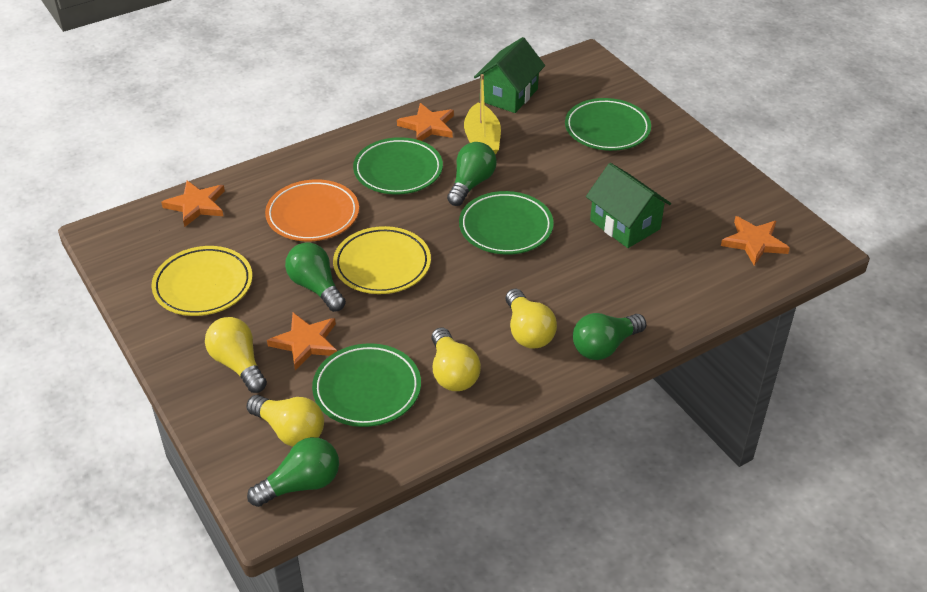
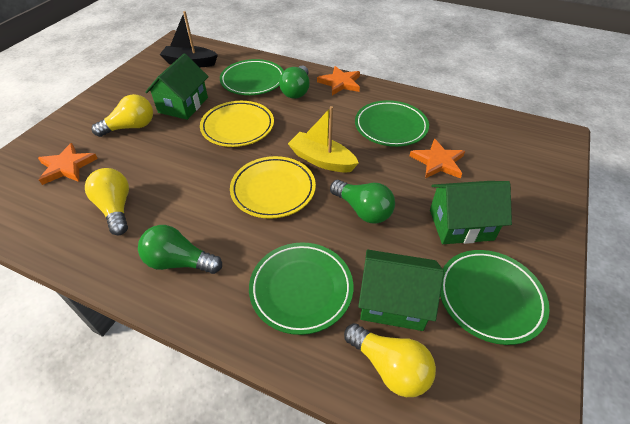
black boat: none = 0 -> [159,11,218,67] = 1
green house: [474,37,545,113] [586,163,671,248] = 2 -> [145,53,209,120] [358,250,444,331] [430,181,512,244] = 3
green light bulb: [247,437,339,507] [285,242,346,312] [447,142,497,206] [573,313,646,360] = 4 -> [138,225,222,274] [279,66,310,99] [330,180,395,224] = 3
orange plate: [265,179,359,241] = 1 -> none = 0
orange star: [161,181,225,227] [267,313,337,370] [397,103,454,141] [721,216,790,266] = 4 -> [38,143,98,185] [317,66,360,95] [410,138,465,179] = 3
yellow light bulb: [205,317,267,393] [246,395,324,447] [431,327,481,391] [506,289,557,349] = 4 -> [85,168,129,235] [92,94,153,137] [344,323,436,397] = 3

